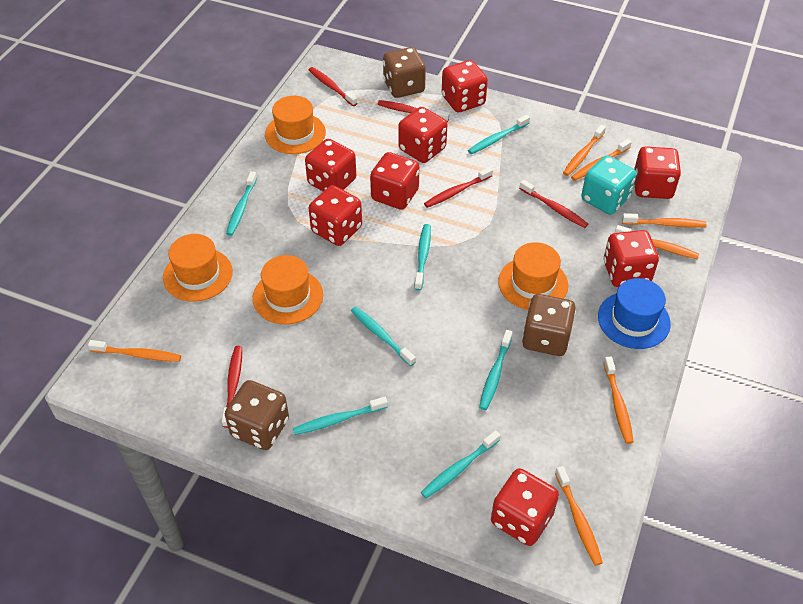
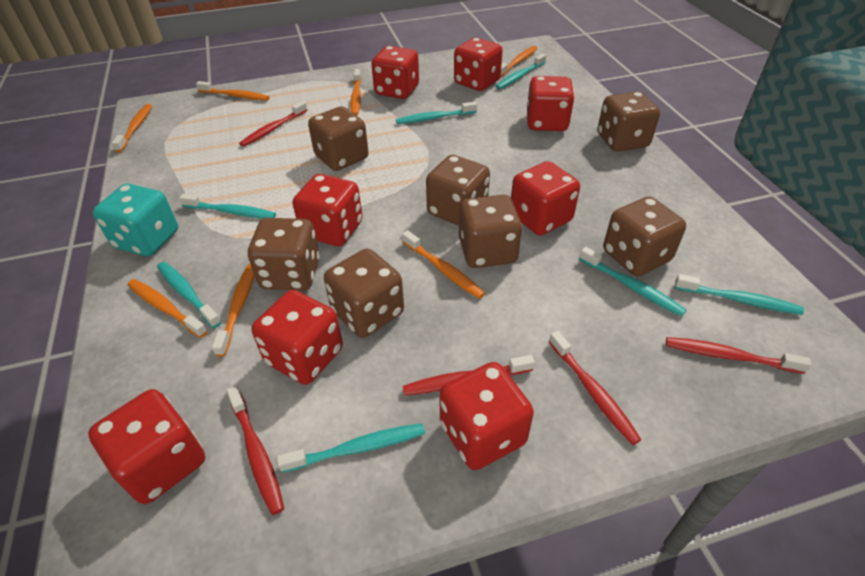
blue hat: [598,278,671,349] = 1 -> none = 0
brown dice: [225,380,289,450] [383,47,426,98] [522,294,576,356] = 3 -> [248,218,320,291] [308,106,369,171] [324,249,404,338] [426,155,490,226] [459,195,522,268] [597,91,660,152] [603,197,686,276] = 7
orange hat: [163,234,233,302] [253,255,323,324] [265,96,326,154] [498,242,568,310] = 4 -> none = 0

